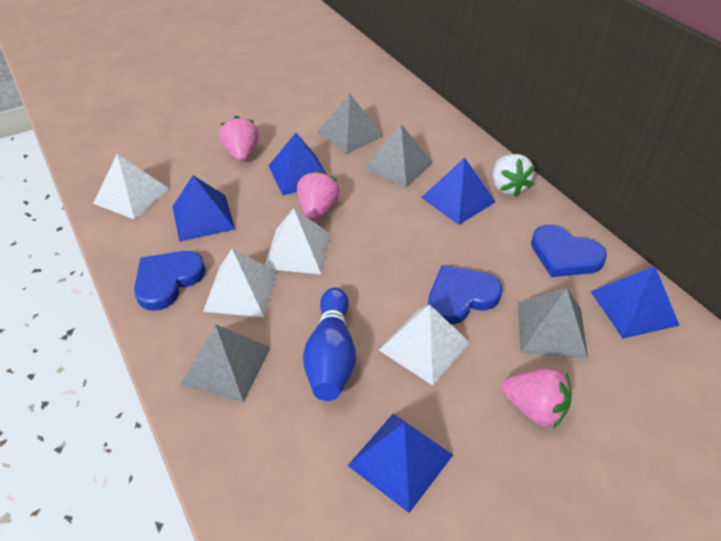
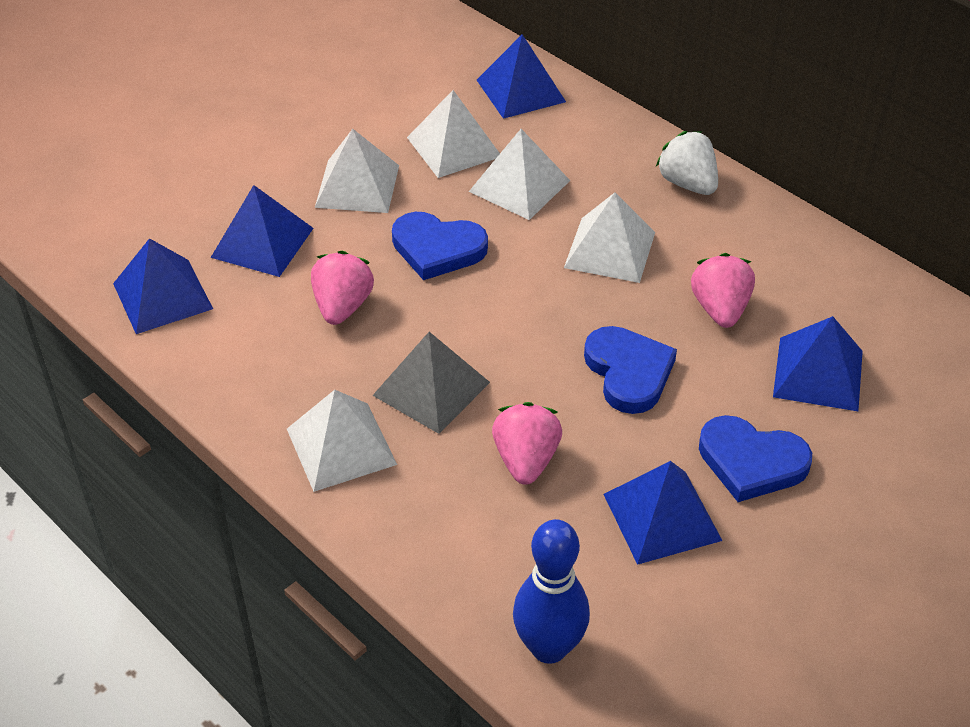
grey pyramid: [180,324,271,402] [317,93,383,154] [364,124,432,188] [518,288,588,360] = 4 -> [372,332,490,434] = 1
white pyramid: [93,154,169,220] [203,249,277,317] [265,208,331,274] [379,305,470,386] = 4 -> [287,390,397,492] [315,129,399,213] [407,90,500,178] [469,129,570,220] [564,192,655,283] = 5

